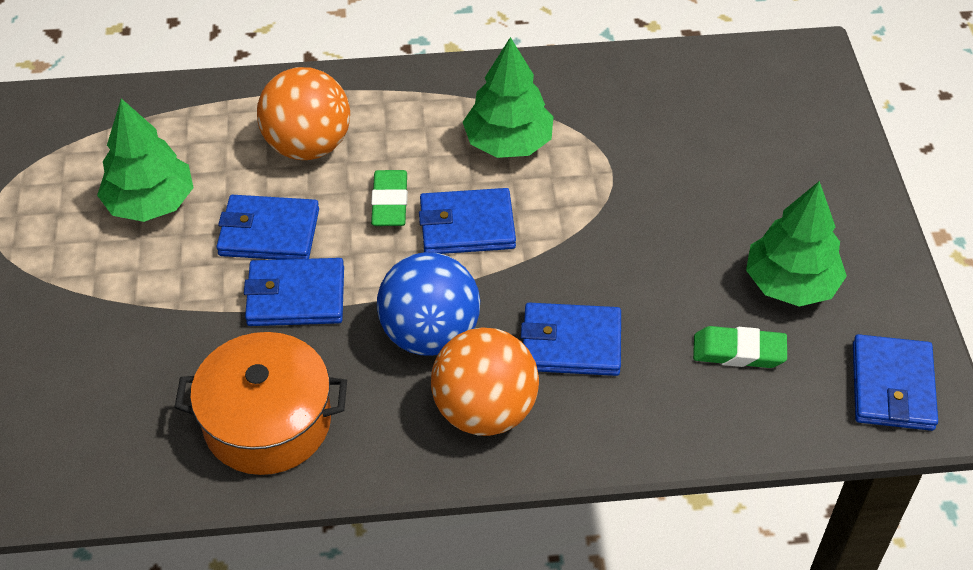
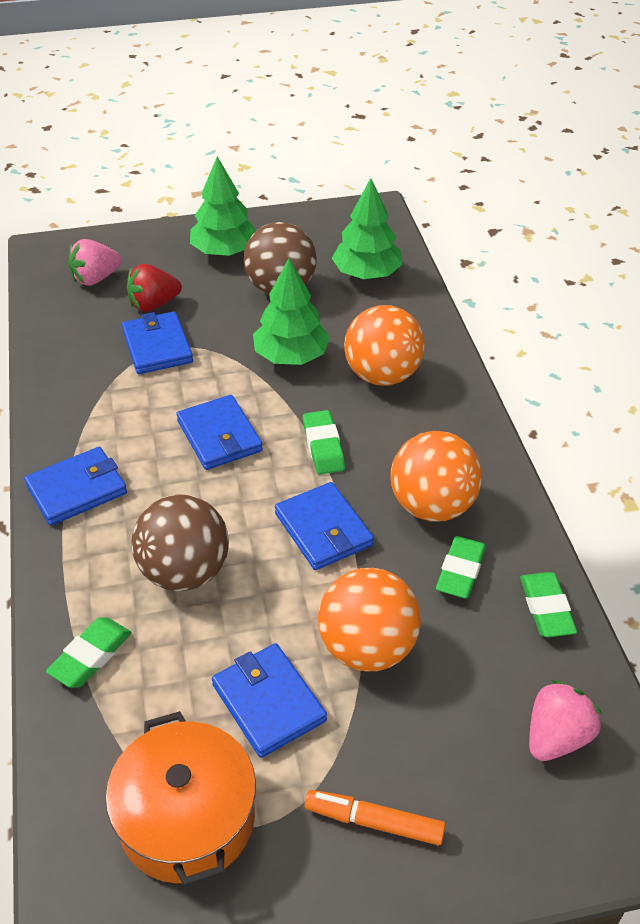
blue ball: [377,252,480,356] = 1 -> none = 0
brown ball: none = 0 -> [131,494,229,591] [243,222,317,294] = 2
green eraser: [371,170,408,226] [693,326,787,368] = 2 -> [46,617,132,688] [303,410,345,474] [436,536,486,599] [520,572,577,637] = 4
orange ball: [257,67,350,160] [431,327,539,436] = 2 -> [318,568,421,672] [344,305,425,386] [390,431,482,522] = 3
orange marker: none = 0 -> [305,790,446,846] = 1
pink strawberry: none = 0 -> [68,239,122,286] [529,680,602,761] = 2
red strawberry: none = 0 -> [126,264,182,312] = 1

